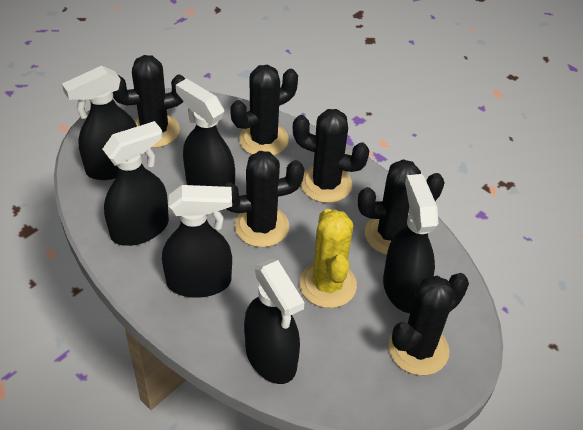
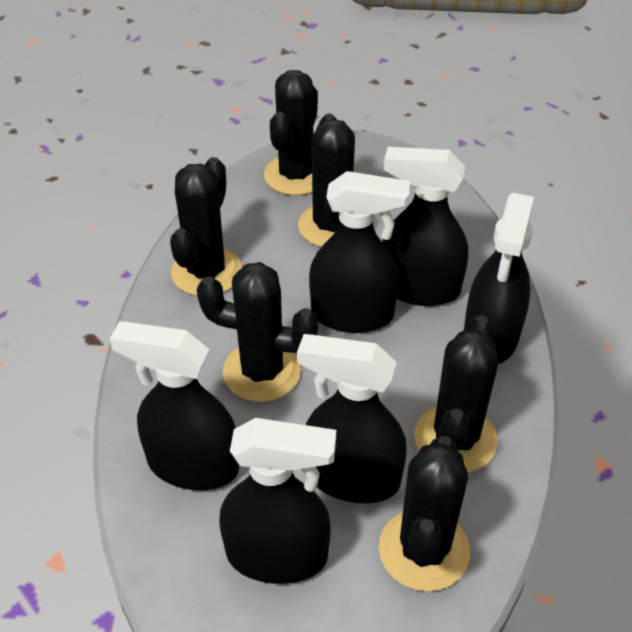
yellow cactus: [299,209,357,308] = 1 -> none = 0

